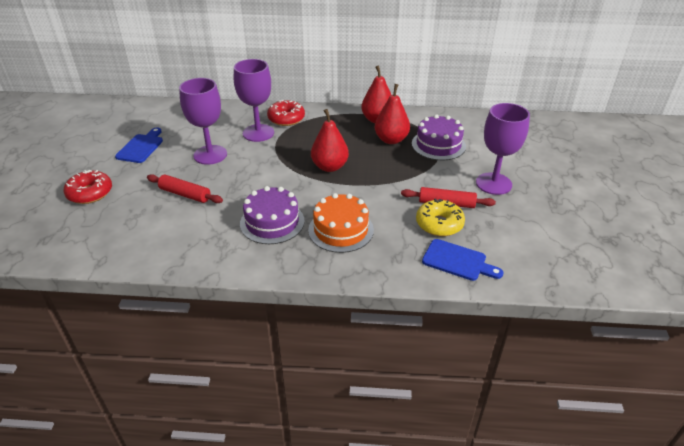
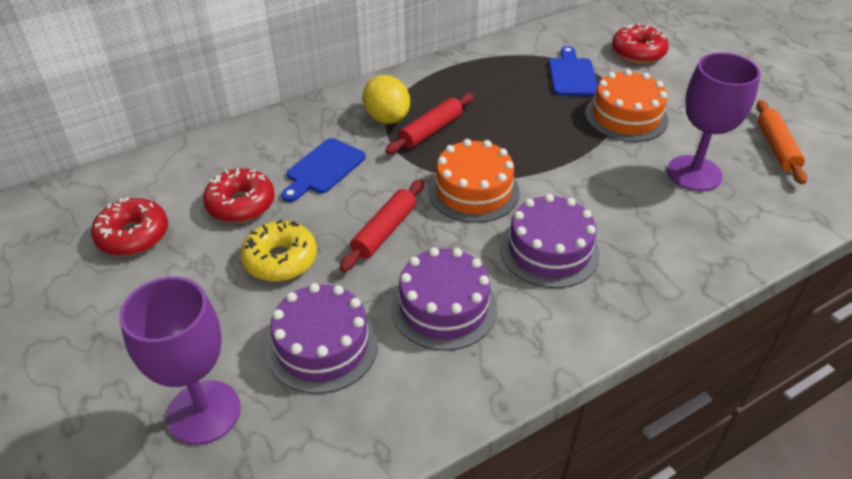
orange cake: [308,193,374,253] = 1 -> [428,139,520,223] [585,69,668,142] = 2
orange rolling pin: none = 0 -> [756,100,807,184] = 1
purple cake: [240,186,305,244] [412,114,466,160] = 2 -> [266,283,378,394] [391,247,497,350] [500,194,600,288] = 3
purple goblet: [179,78,227,165] [234,59,274,142] [476,103,530,195] = 3 -> [119,276,241,445] [667,53,761,191] = 2
red donut: [64,170,112,204] [267,100,305,126] = 2 -> [91,197,168,256] [203,168,275,223] [612,23,669,64] = 3
red pear: [311,109,349,172] [361,65,391,123] [375,84,410,144] = 3 -> none = 0
yellow lemon: none = 0 -> [363,75,410,124] = 1

